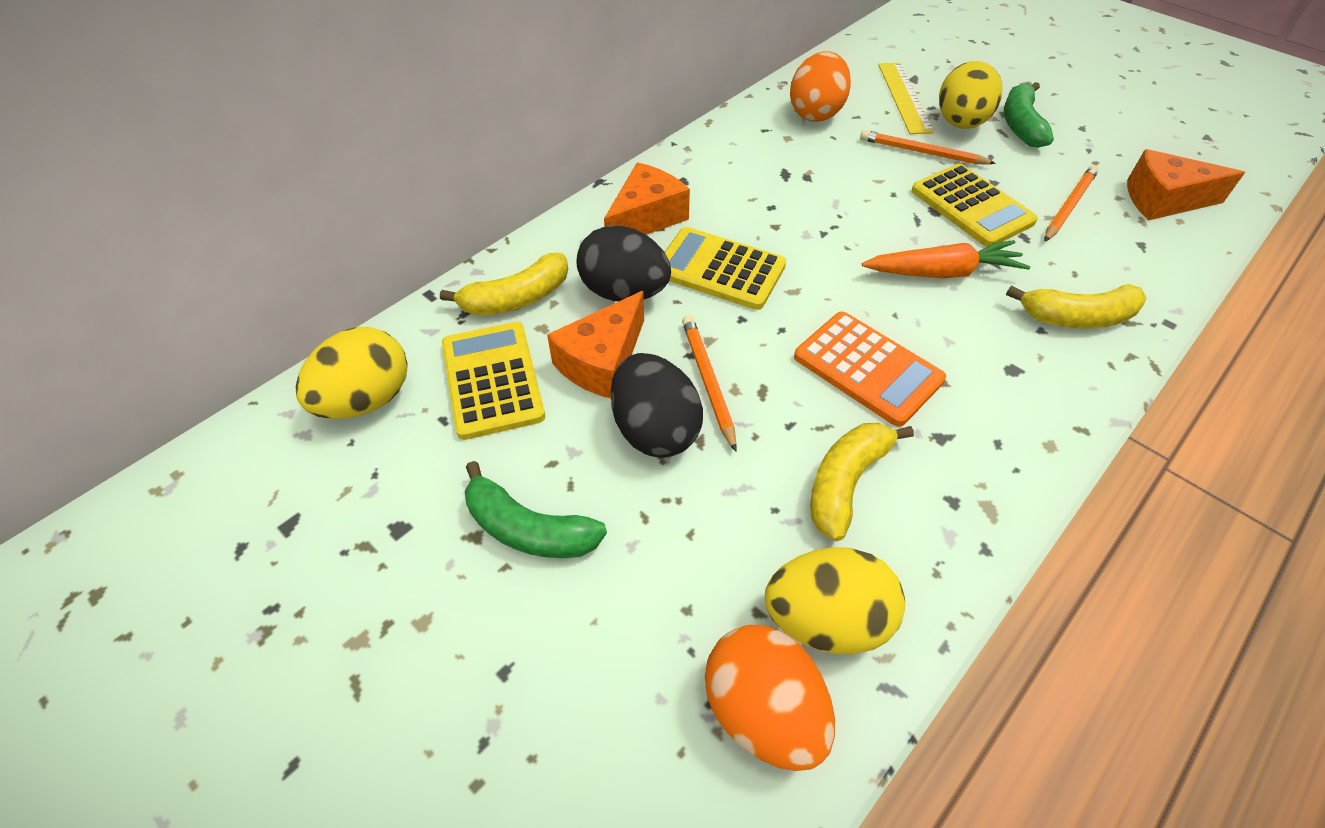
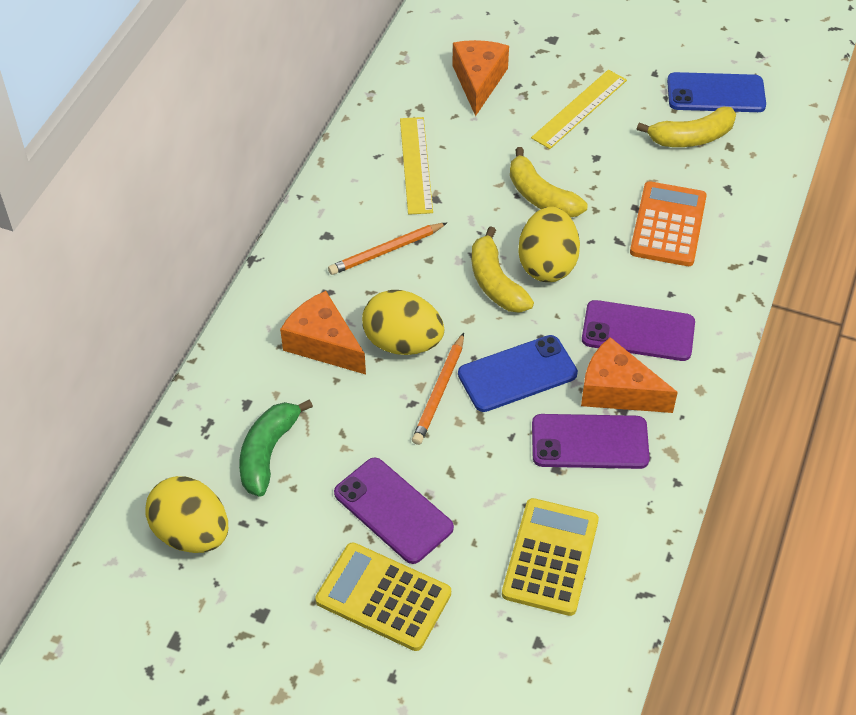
black egg: [576,225,671,301] [611,353,703,458] = 2 -> none = 0
blue phone: none = 0 -> [458,335,578,412] [667,72,766,112] = 2
green banana: [465,461,607,558] [1004,82,1054,148] = 2 -> [239,399,313,497] = 1
orange carrot: [862,240,1030,278] = 1 -> none = 0
orange egg: [705,625,835,771] [790,51,851,122] = 2 -> none = 0
orange pencil: [682,316,737,452] [860,130,996,164] [1044,166,1099,242] = 3 -> [328,223,447,275] [412,333,464,445] = 2
purple phone: none = 0 -> [334,458,454,564] [532,414,650,469] [582,300,695,361] = 3
yellow calculator: [442,322,545,440] [665,227,786,310] [911,164,1038,247] = 3 -> [316,542,451,651] [502,498,599,616] = 2
yellow ruler: [878,63,934,134] = 1 -> [400,117,433,215] [531,70,627,149] = 2

